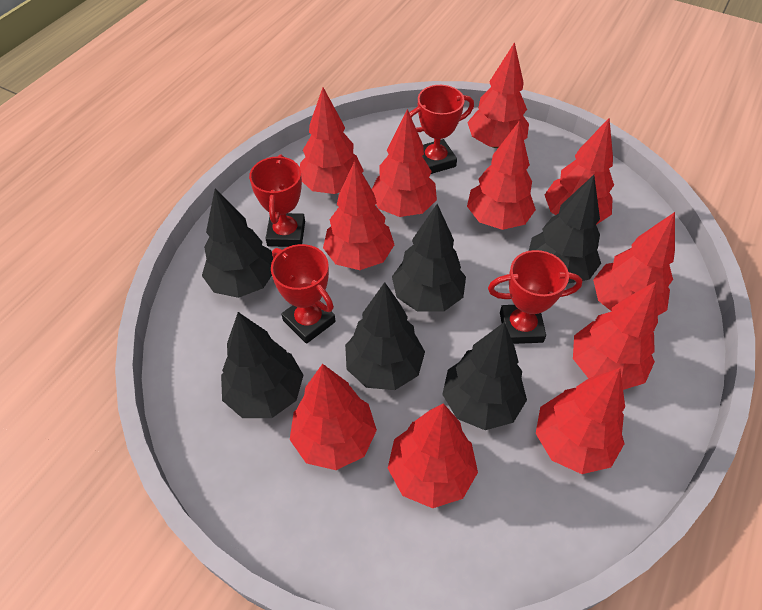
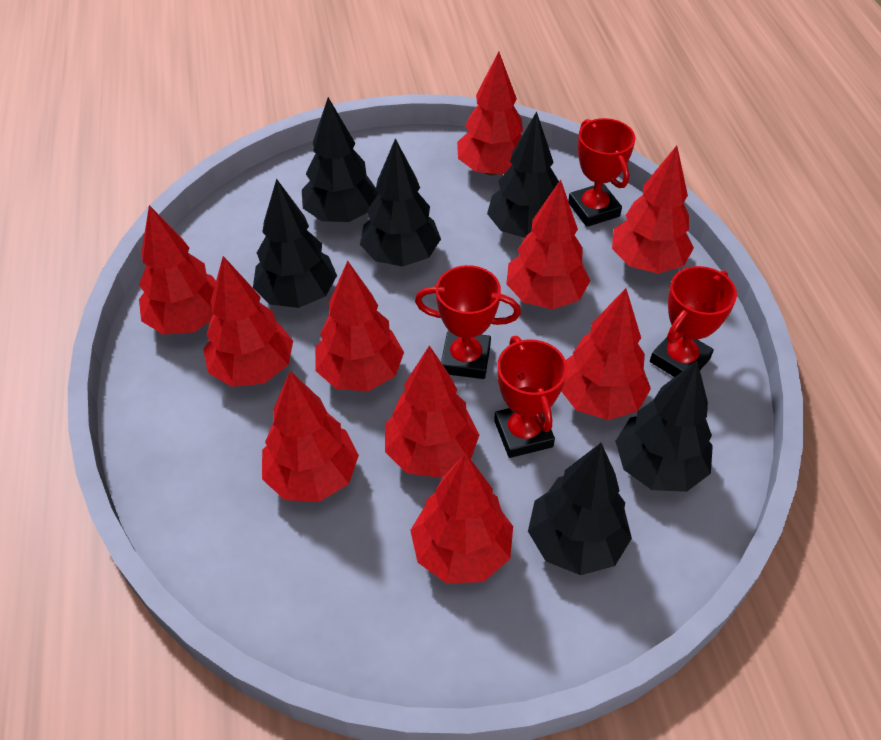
red tree: [290,364,377,470] [300,87,364,194] [323,161,394,270] [372,109,437,217] [388,403,478,508] [467,42,529,148] [467,121,536,230] [536,368,625,474] [545,118,614,225] [573,282,658,390] [593,212,675,315] = 11 -> [139,205,216,335] [203,256,293,387] [262,371,359,502] [315,261,404,391] [385,345,479,478] [410,453,513,583] [457,51,523,175] [506,180,590,309] [561,288,651,420] [612,145,694,274] = 10

